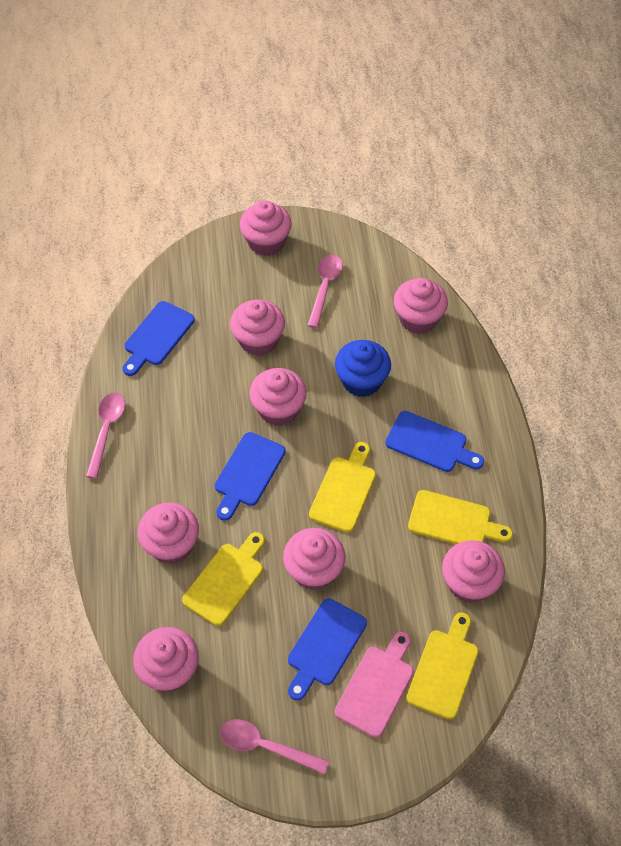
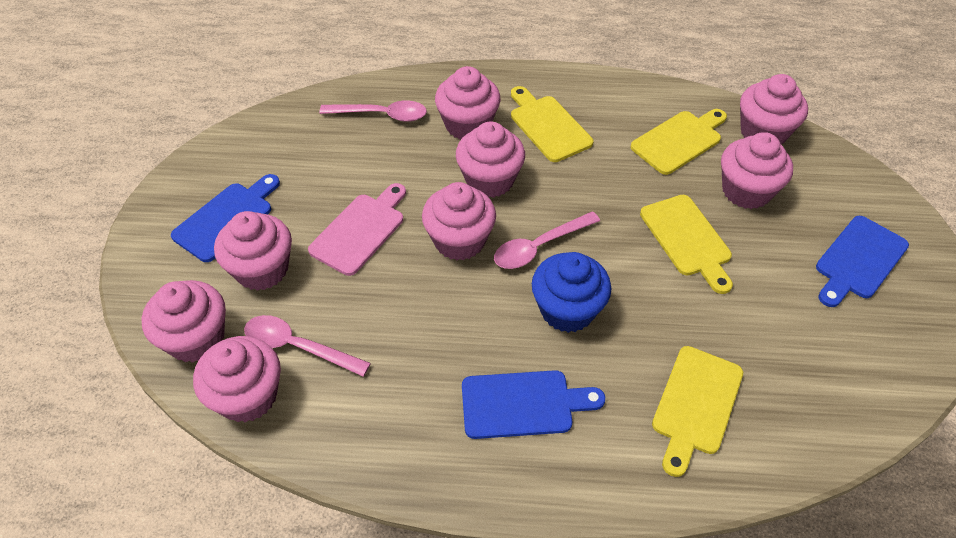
blue cutting board: [123,301,195,376] [215,432,286,521] [288,598,367,700] [385,411,484,472] = 4 -> [171,174,280,262] [462,370,605,439] [816,216,909,307] = 3

